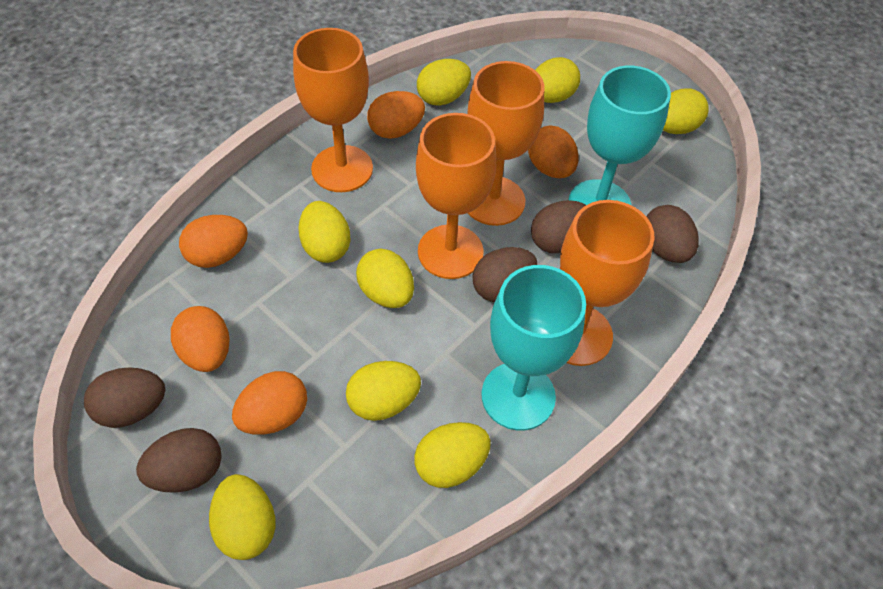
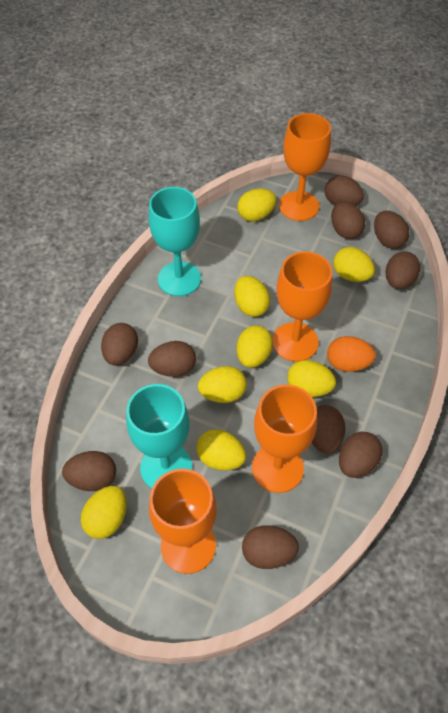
brown egg: [84,367,165,428] [136,428,222,493] [472,247,537,302] [531,200,586,253] [646,205,699,263] = 5 -> [62,451,116,491] [101,323,138,365] [148,341,196,377] [242,525,299,569] [312,405,345,453] [325,175,364,206] [331,201,365,239] [339,432,382,478] [374,211,409,249] [386,251,420,289] = 10
orange egg: [171,306,230,372] [179,215,248,268] [232,371,307,435] [367,91,425,139] [528,125,579,178] = 5 -> [327,336,376,372] = 1

